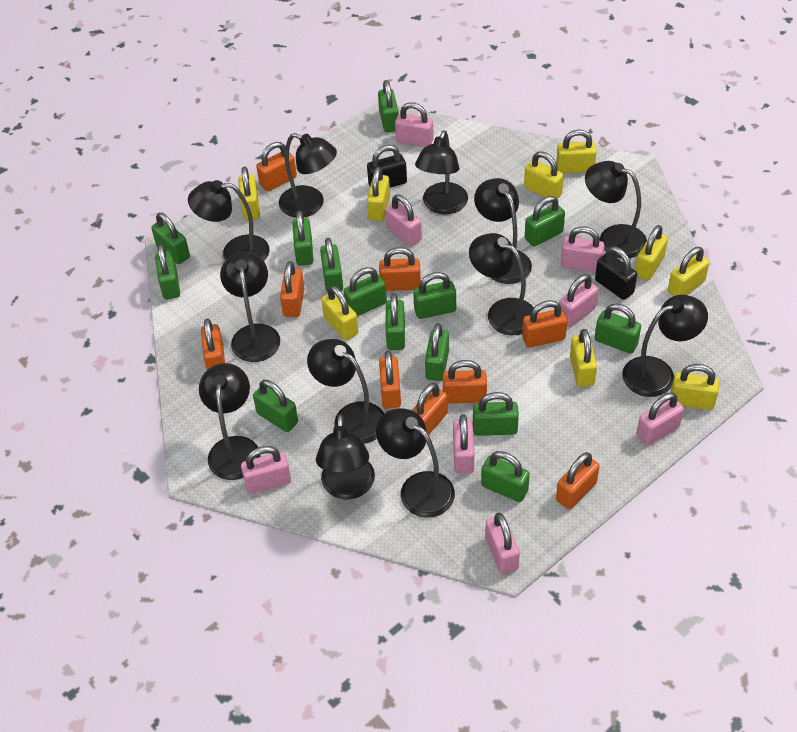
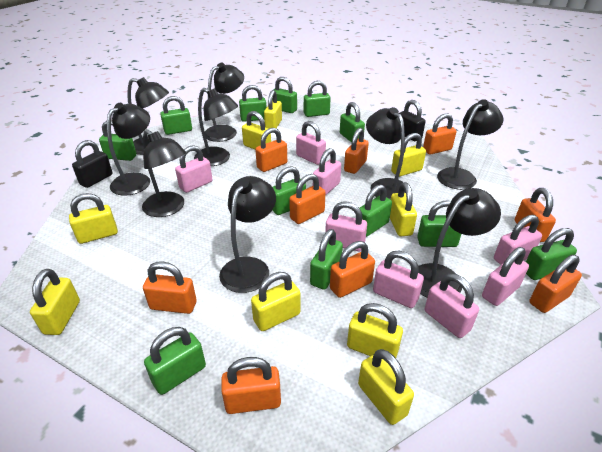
black lamp: [188,180,270,261] [199,363,260,480] [220,252,280,362] [279,133,337,218] [307,339,384,444] [316,414,375,500] [376,408,455,518] [415,130,468,214] [469,233,534,335] [474,178,532,284] [585,161,647,258] [622,295,708,397] = 12 -> [107,103,150,196] [127,77,169,155] [142,129,186,217] [194,88,238,166] [205,63,244,142] [219,176,276,293] [366,107,406,200] [418,188,501,298] [437,99,503,190] = 9
green padlock: [151,213,190,264] [155,244,180,300] [253,380,298,432] [293,211,314,266] [320,238,343,293] [343,267,387,316] [378,80,399,132] [386,293,405,350] [413,272,456,319] [425,323,449,381] [473,392,519,436] [481,451,530,502] [525,196,565,246] [595,303,641,354] = 14 -> [99,120,136,161] [144,327,206,395] [160,96,192,135] [239,85,267,122] [272,166,306,215] [273,77,297,113] [304,81,331,117] [310,229,343,290] [340,102,365,142] [360,184,392,237] [417,200,461,247] [526,228,577,280] = 12

